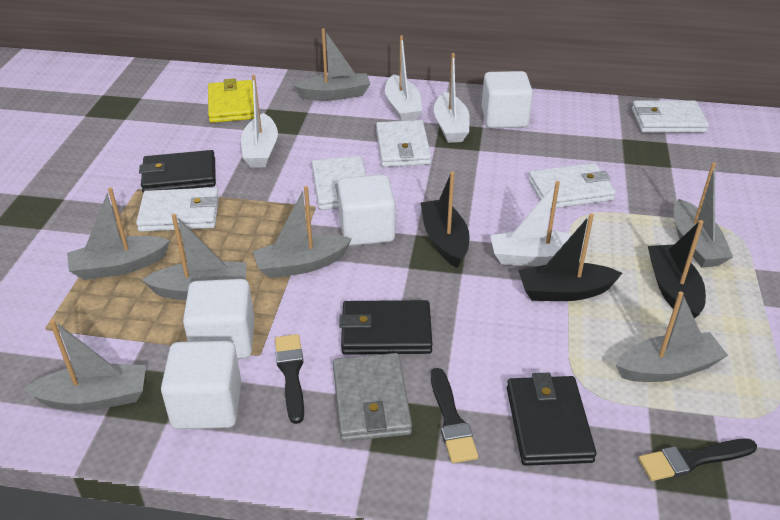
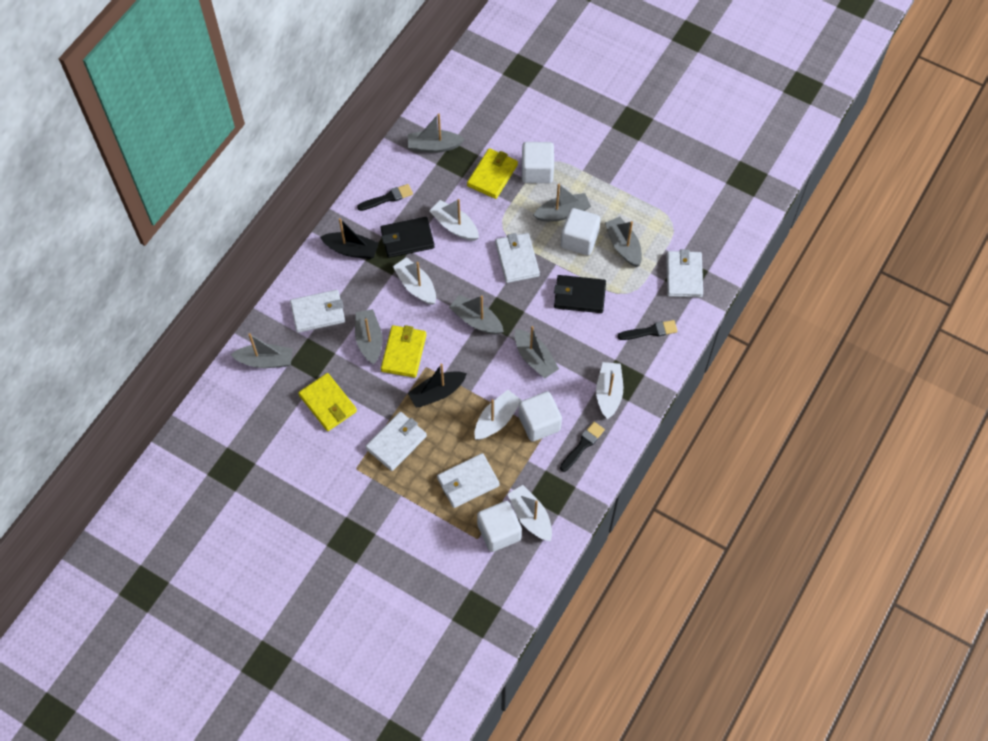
black boat: [421,171,470,268] [518,214,622,301] [648,220,706,319] = 3 -> [320,218,379,259] [408,363,467,408] = 2
black wallet: [139,150,216,193] [339,300,432,355] [507,373,597,466] = 3 -> [381,217,435,258] [554,275,606,313] = 2
grey wallet: [333,353,412,442] = 1 -> none = 0
white boat: [241,75,278,168] [385,35,422,121] [434,53,470,143] [490,181,590,266] = 4 -> [393,257,436,305] [429,199,479,241] [475,390,522,440] [507,485,552,541] [596,362,623,419] = 5
yellow wallet: [208,78,254,123] = 1 -> [298,373,357,431] [381,325,426,378] [467,148,518,199] = 3

